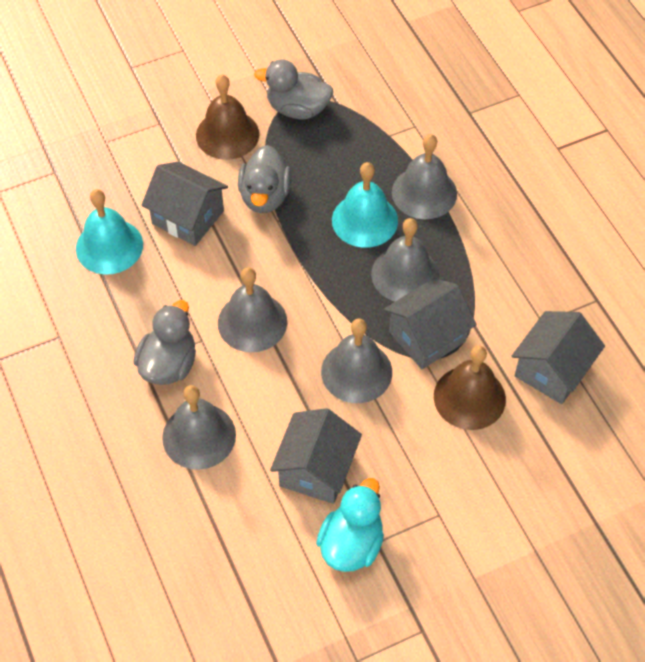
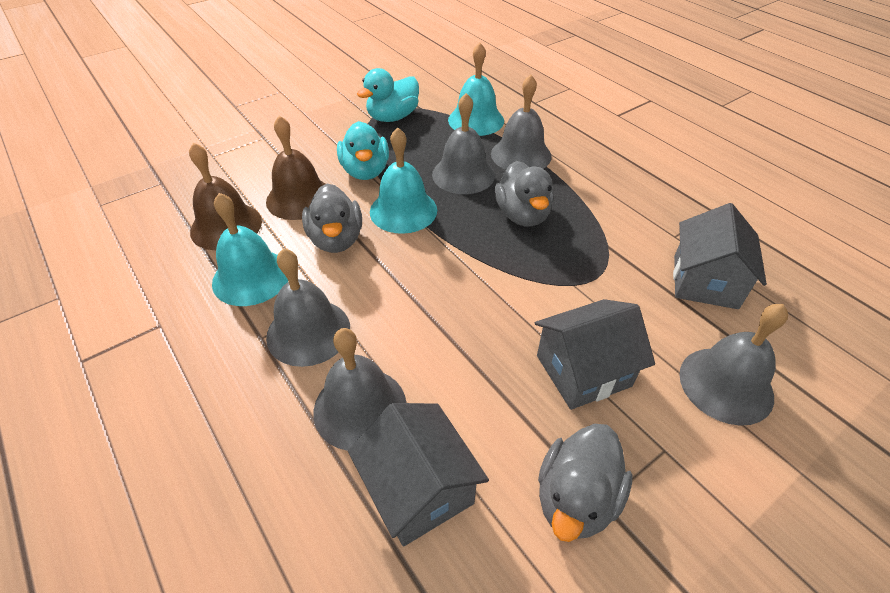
grey house: [141,162,228,246] [270,408,362,504] [384,278,477,369] [512,311,605,404] = 4 -> [348,403,489,547] [535,299,655,410] [673,203,767,309] = 3
turquoise bell: [76,189,143,275] [332,162,398,248] = 2 -> [212,193,288,306] [370,127,437,234] [448,42,504,136] = 3
turquoise duck: [316,478,384,572] = 1 -> [337,121,389,180] [357,68,419,122] = 2

